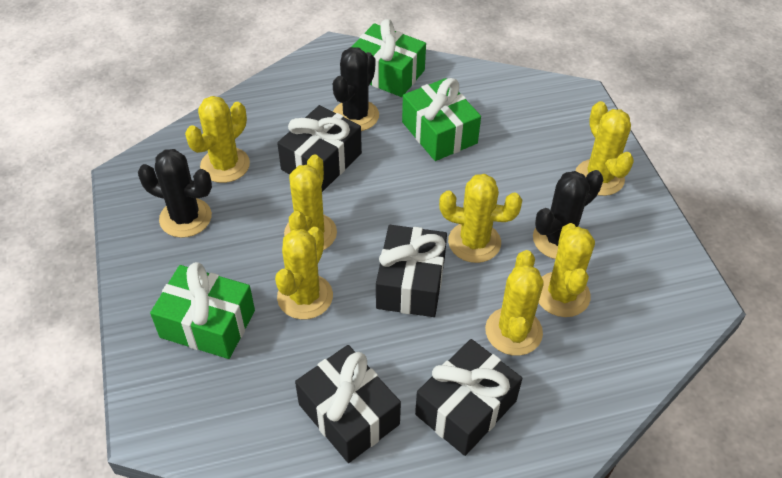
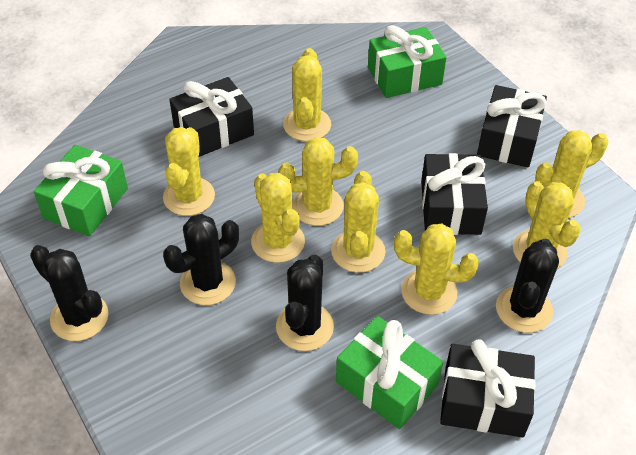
black cactus: [138,149,212,238] [333,47,379,131] [533,170,603,259] = 3 -> [30,245,109,341] [163,214,239,305] [276,254,334,351] [496,238,559,333] = 4
yellow cactus: [185,96,250,183] [275,227,333,319] [284,154,337,250] [439,174,522,263] [485,250,544,356] [539,223,595,317] [575,101,634,196] = 7 -> [163,127,215,216] [251,173,305,263] [278,137,358,226] [283,48,331,141] [331,171,385,273] [394,223,479,315] [513,181,581,269] [535,130,608,218] = 8

